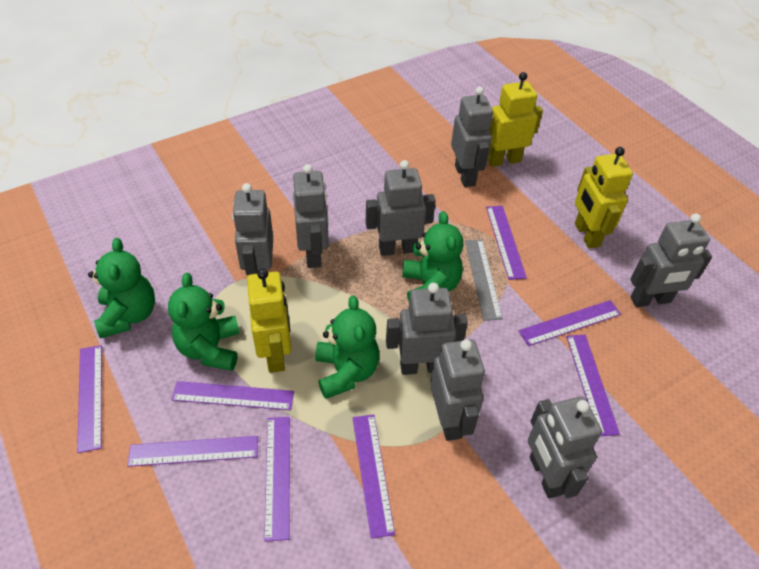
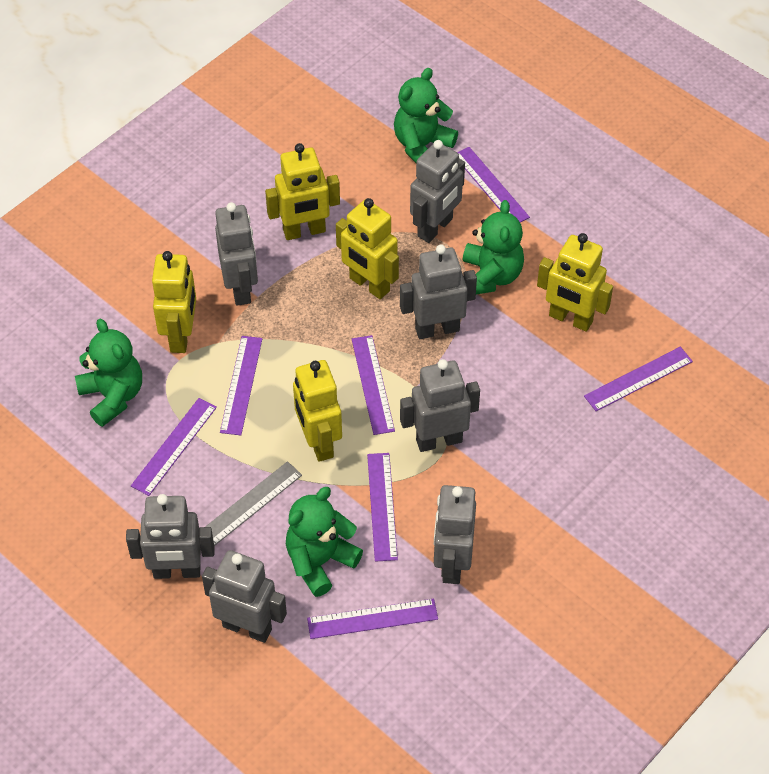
grey robot: [232,183,273,275] [293,164,329,268] [366,160,436,256] [386,283,468,375] [430,339,485,441] [451,86,493,187] [528,396,602,499] [630,214,712,307] = 8 -> [126,494,215,579] [202,550,287,643] [215,202,258,306] [400,244,477,339] [400,359,480,452] [410,140,465,243] [434,485,476,584] = 7
purple ruler: [77,345,102,453] [127,436,258,467] [171,381,294,410] [264,417,290,541] [353,414,395,539] [486,206,527,280] [519,300,621,346] [566,335,620,436] = 8 -> [131,398,217,496] [220,336,262,435] [307,598,438,639] [352,335,395,435] [367,453,398,562] [457,147,530,222] [584,347,693,411] = 7
yellow robot: [247,268,291,373] [488,72,543,167] [575,147,633,248] = 3 -> [152,251,196,353] [265,143,340,240] [293,360,342,462] [336,198,399,299] [537,233,613,332] = 5

